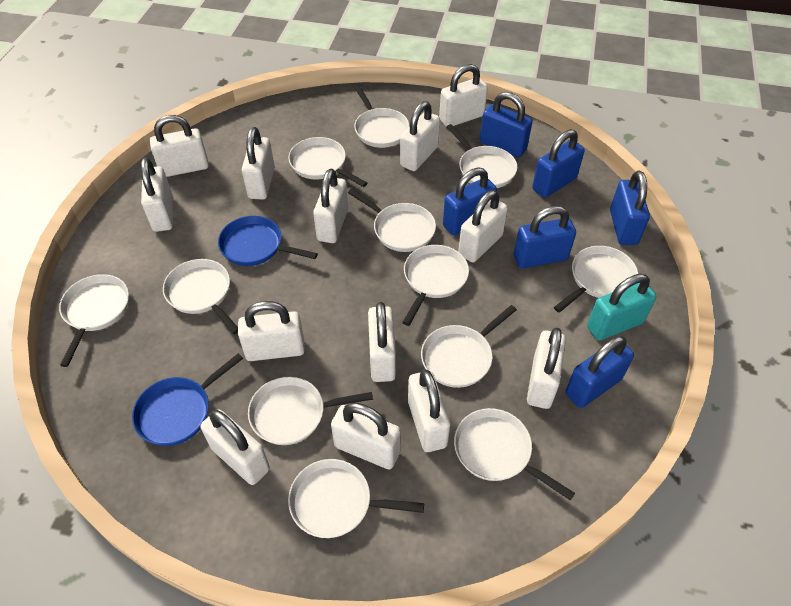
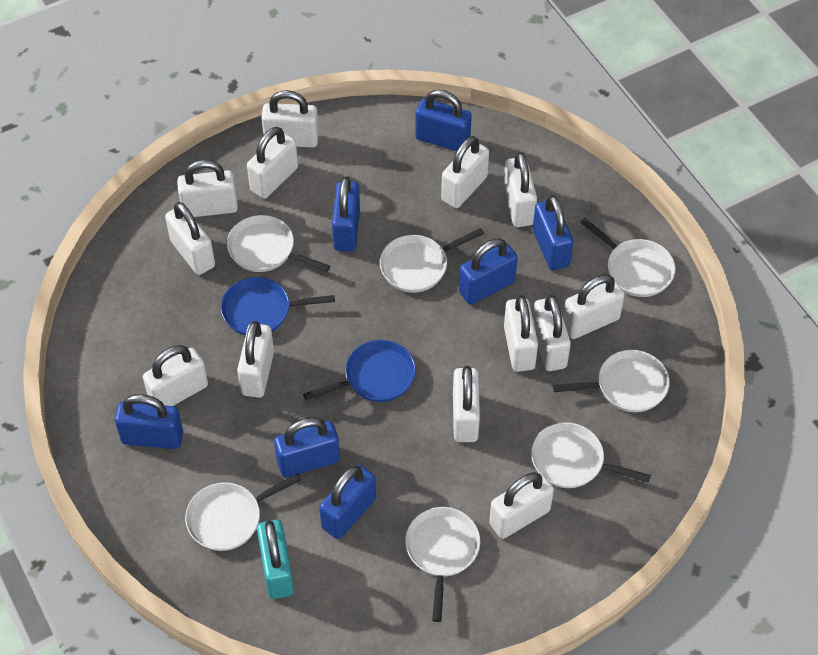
blue padlock: [443,168,497,235] [480,92,532,157] [514,206,576,268] [532,129,585,198] [566,336,634,408] [610,171,650,245] = 6 -> [115,394,183,449] [274,417,340,478] [319,465,376,539] [332,177,360,252] [415,90,472,151] [459,238,518,305] [533,195,573,270] = 7
white pan: [59,274,129,367] [163,259,238,334] [248,377,373,445] [288,137,367,187] [288,459,424,538] [348,189,436,252] [354,85,409,148] [402,245,469,326] [421,305,517,388] [446,124,517,188] [454,408,575,500] [554,246,638,312] = 12 -> [185,473,302,551] [227,215,330,272] [380,228,484,293] [405,507,480,622] [531,422,651,488] [553,350,669,412] [580,218,676,297] = 7

